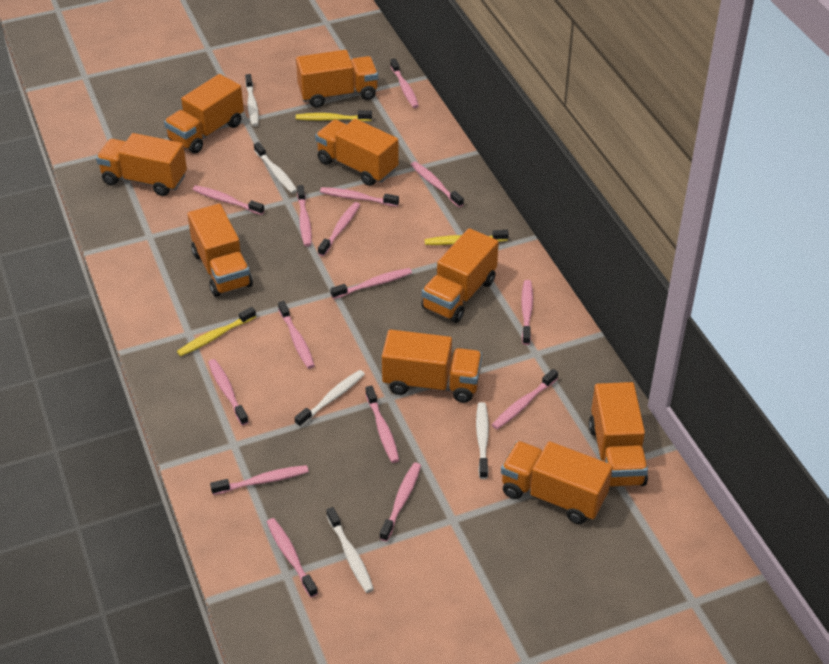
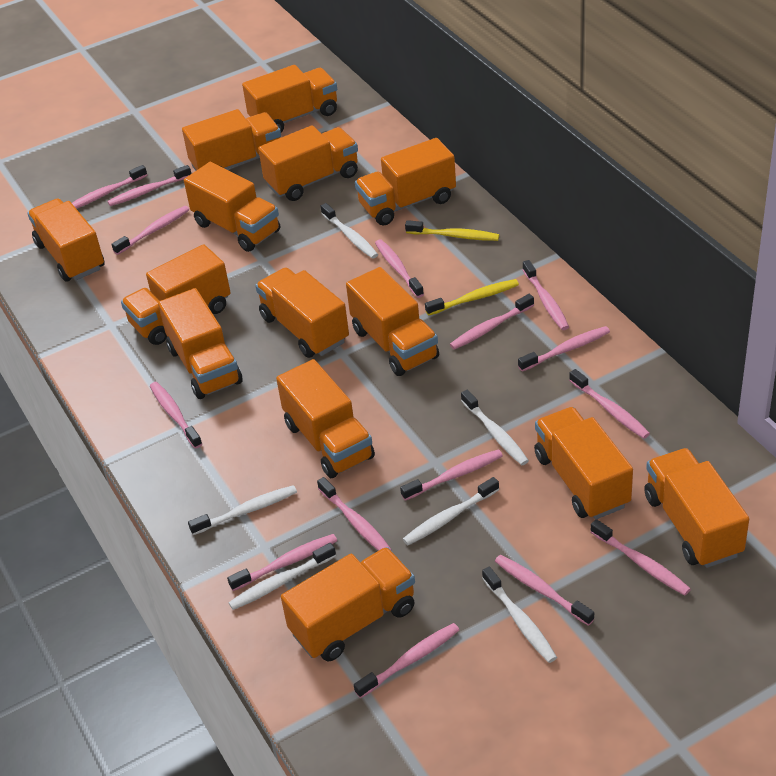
orange truck: [96,133,187,196] [164,74,244,154] [187,204,253,297] [296,50,378,108] [315,119,399,186] [382,329,482,403] [421,228,499,323] [501,441,613,524] [589,382,648,487] = 9 -> [27,198,105,281] [121,244,231,345] [158,288,243,399] [182,109,281,171] [184,162,280,252] [242,65,337,132] [255,267,349,358] [258,126,358,201] [276,359,375,478] [281,547,415,661] [346,267,439,376] [355,138,456,226] [534,407,633,519] [644,448,749,568] = 14
white toothbrush: [245,74,259,126] [254,142,297,194] [295,370,365,427] [327,507,374,593] [476,402,489,479] = 5 -> [188,485,297,535] [229,543,336,610] [321,203,378,259] [403,477,499,545] [461,390,529,465] [482,567,557,663] = 6
yellow toothbrush: [177,307,256,356] [296,110,372,121] [425,230,509,245] = 3 -> [405,220,499,241] [425,279,519,316] = 2

